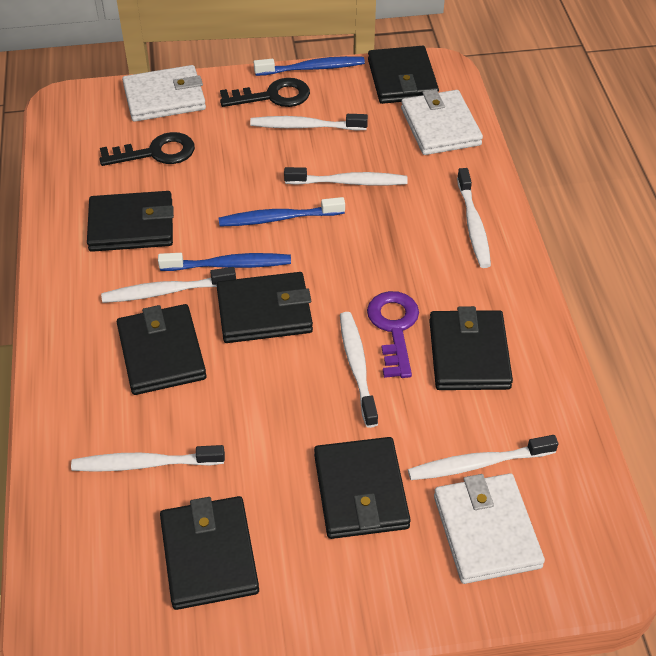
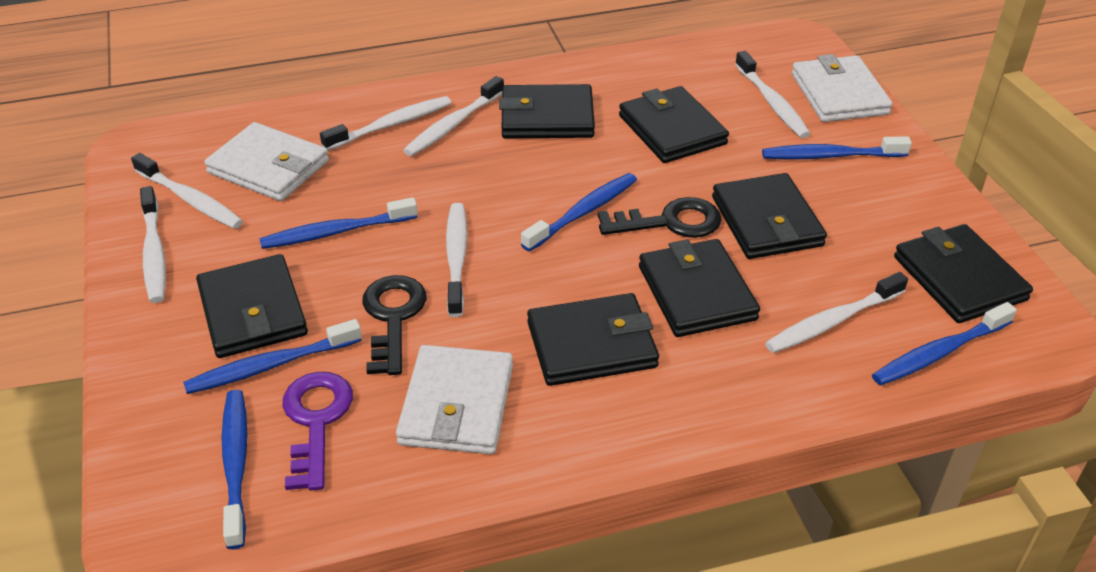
blue toothbrush: [158,253,291,271] [219,197,345,226] [254,56,365,76] = 3 -> [183,319,362,394] [222,390,248,549] [259,197,418,249] [521,173,637,252] [762,136,912,159] [872,302,1017,386] = 6

